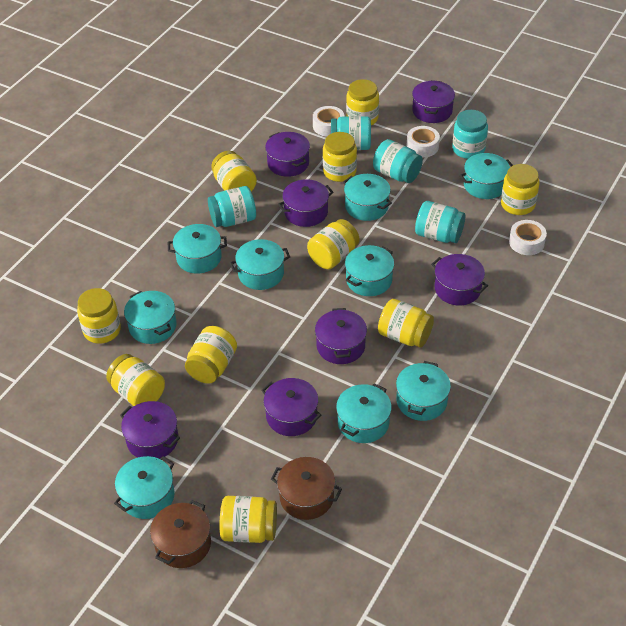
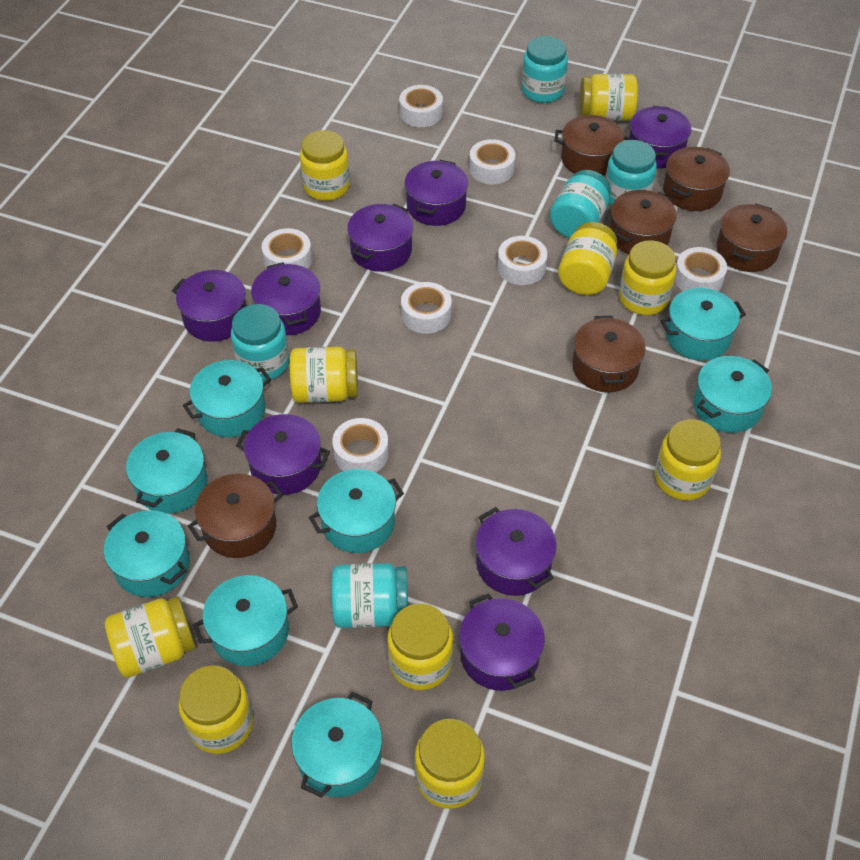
brown pot: [150,500,211,568] [271,457,342,520] = 2 -> [188,474,283,558] [554,115,630,176] [572,316,646,393] [610,190,677,254] [663,147,730,211] [716,204,787,272] = 6
purple pot: [120,401,180,459] [261,378,321,436] [265,132,310,177] [278,179,334,227] [315,308,367,364] [412,80,455,123] [431,254,488,305] = 7 -> [172,270,249,341] [236,414,330,495] [251,262,321,335] [347,204,413,272] [405,160,468,226] [459,593,545,691] [475,507,557,596] [629,106,691,168] = 8
turquoise pot: [114,456,175,519] [124,291,176,344] [168,224,227,274] [230,239,290,290] [336,383,392,443] [343,174,392,221] [345,245,394,296] [396,361,451,421] [459,153,513,199] = 9 -> [104,510,190,597] [126,428,207,514] [183,360,271,437] [193,575,298,666] [292,692,382,798] [309,469,404,553] [660,288,746,361] [694,356,772,433] = 8
white tape: [313,106,345,137] [407,126,440,157] [509,220,547,255] = 3 -> [262,228,312,269] [332,418,389,473] [399,85,443,127] [401,282,452,334] [469,139,515,184] [497,236,547,285] [675,247,727,291] = 7

